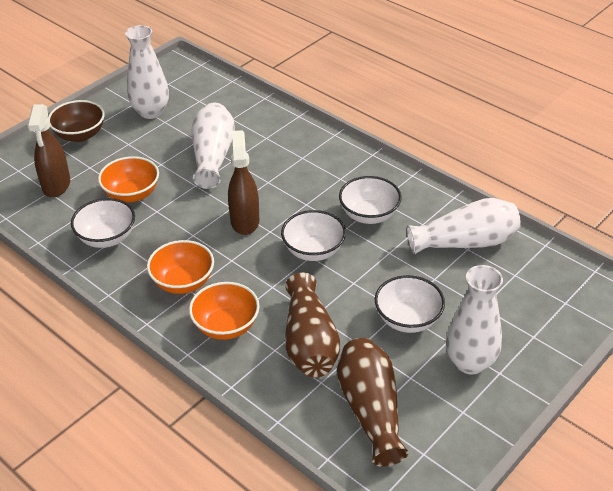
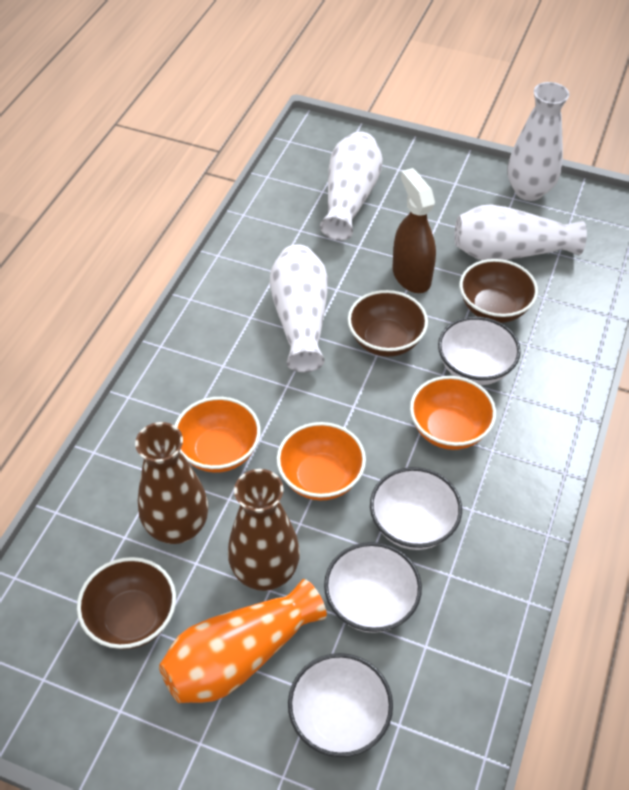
brown bowl: [48,100,105,142] = 1 -> [77,557,176,650] [348,290,428,357] [460,259,538,323] = 3
brown spray bottle: [27,104,70,197] [228,130,259,235] = 2 -> [392,168,436,293] = 1
orange vase: none = 0 -> [159,579,327,703] = 1

